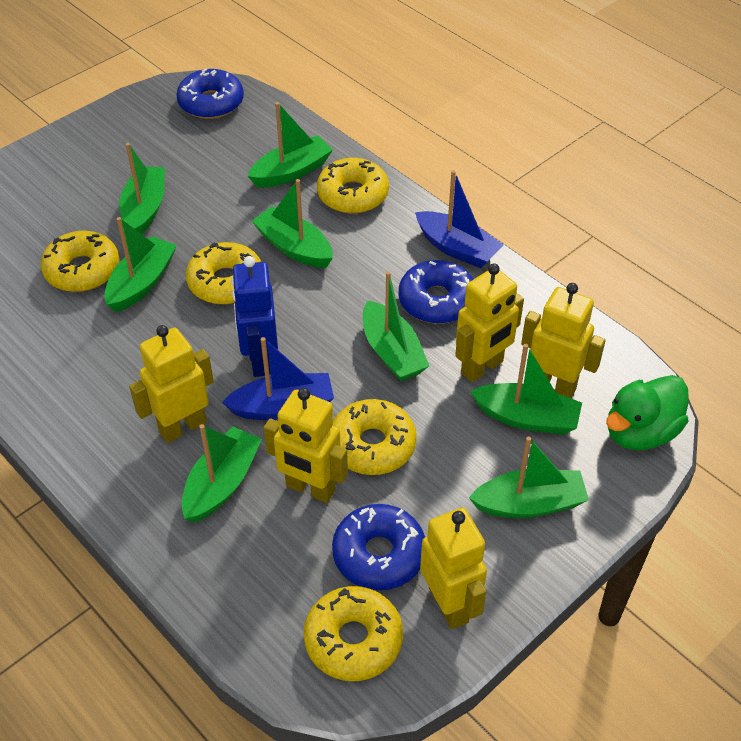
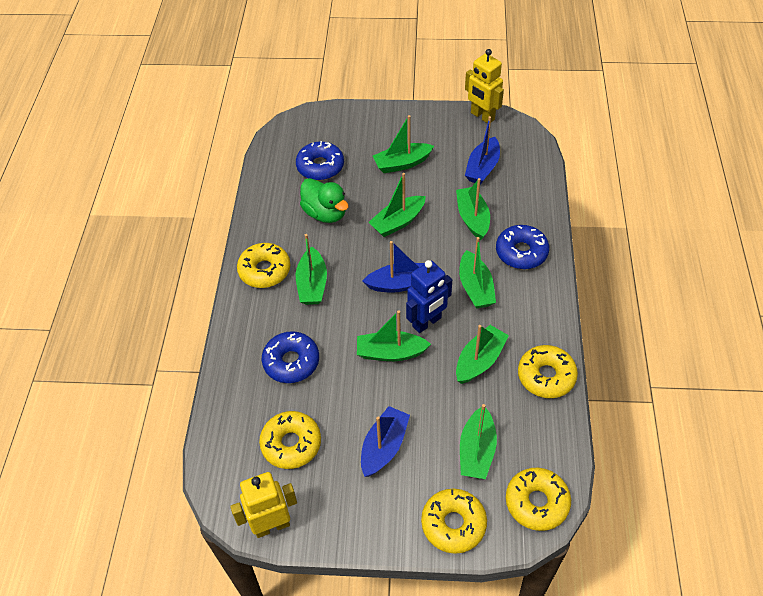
blue boat: [222,337,334,420] [415,170,504,268] = 2 -> [361,406,410,477] [363,241,425,293] [465,116,500,185] = 3
yellow robot: [129,325,214,443] [264,388,348,503] [420,508,487,629] [455,263,524,382] [521,283,606,398] = 5 -> [230,472,297,538] [465,49,504,124] = 2

